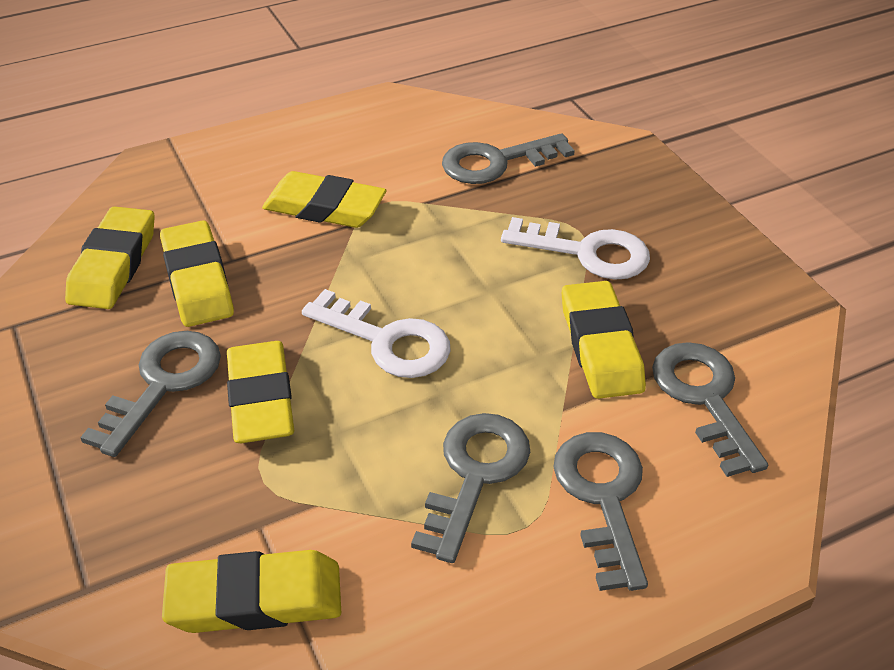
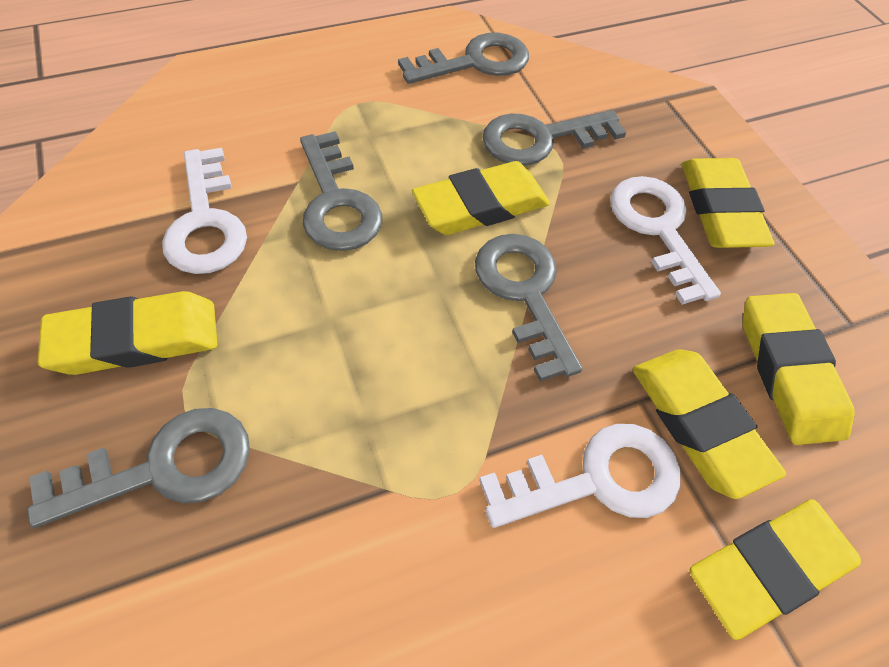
white key: [302,289,451,378] [501,217,650,280] = 2 -> [162,148,247,274] [479,424,680,528] [610,176,721,305] = 3

